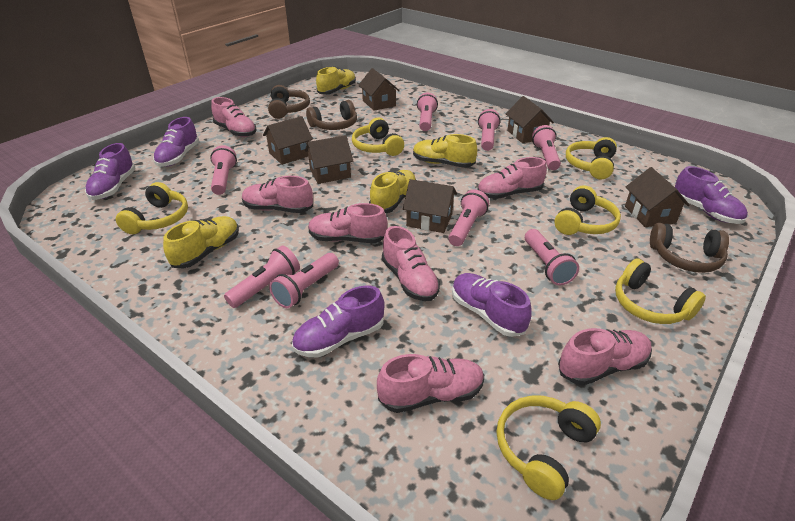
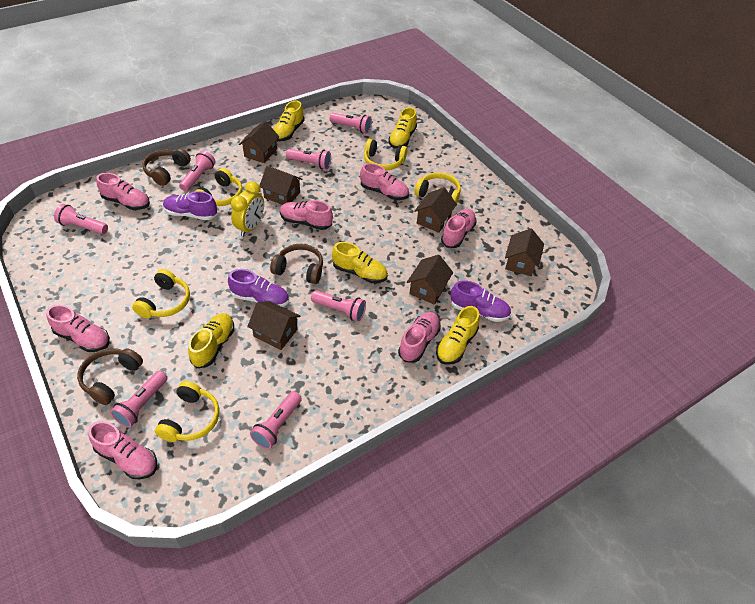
pink flashlight: [210,145,237,195] [224,245,300,308] [269,253,339,308] [417,93,438,131] [448,190,489,246] [478,109,501,151] [525,229,579,285] [532,125,561,170] = 8 -> [54,204,108,234] [110,371,167,428] [179,151,216,191] [250,391,302,449] [286,149,331,169] [311,290,366,321] [330,113,372,134] = 7
purple shoe: [85,143,136,200] [153,117,199,167] [292,286,385,357] [452,273,532,337] [675,166,748,224] = 5 -> [163,191,217,220] [228,269,289,307] [450,280,511,322] = 3
yellow clock: none = 0 -> [231,181,264,237] = 1
yellow headphones: [116,182,188,234] [352,118,404,156] [496,396,601,500] [554,185,621,235] [566,137,617,180] [615,259,706,324] = 6 -> [132,269,190,318] [155,381,219,442] [195,168,243,206] [364,139,407,170] [414,172,461,204] = 5
yellow shoe: [163,216,239,268] [316,66,356,94] [369,170,416,213] [413,134,477,168] = 4 -> [188,313,234,368] [273,100,305,141] [332,242,388,283] [388,107,417,149] [436,306,480,365] = 5

